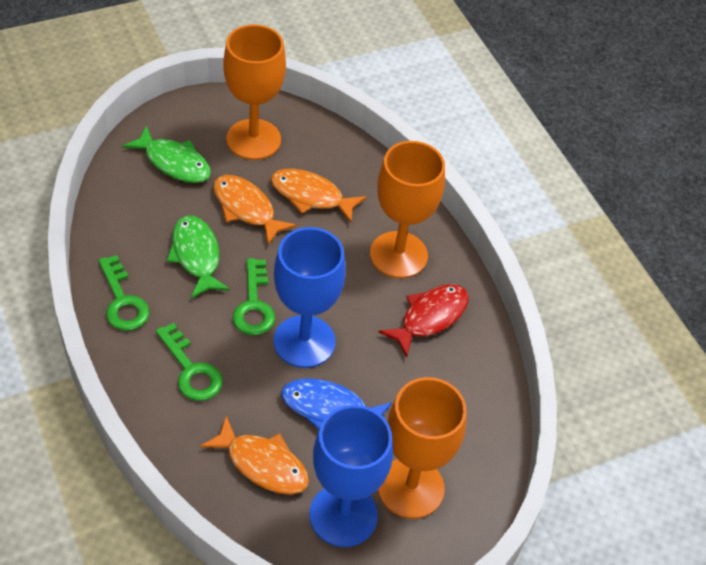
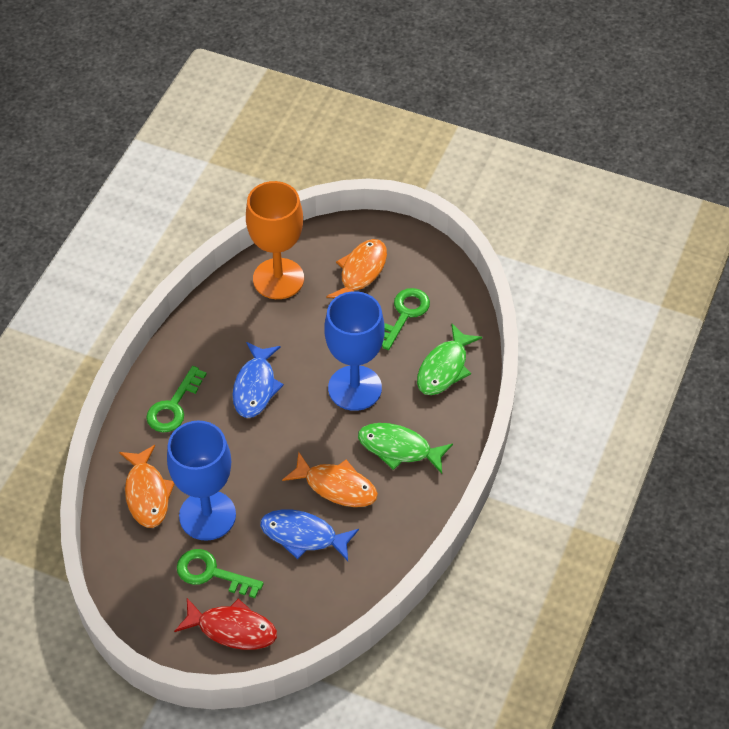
blue fish: [281,378,392,430] = 1 -> [232,342,284,418] [260,509,359,561] = 2
orange goblet: [224,24,286,160] [370,141,445,278] [378,377,467,519] = 3 -> [246,181,304,299] = 1

